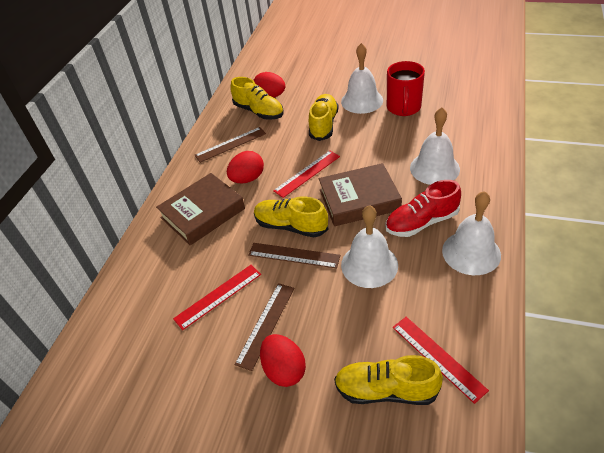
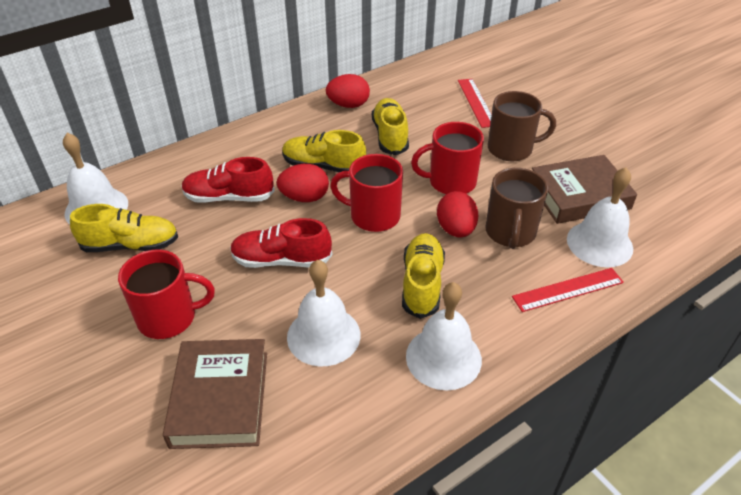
brown mug: none = 0 -> [485,168,548,249] [488,91,556,161] = 2
brown ruler: [195,127,266,163] [234,283,294,371] [248,243,340,269] = 3 -> none = 0
red mug: [387,61,425,116] = 1 -> [118,250,215,339] [330,154,403,232] [411,122,484,194] = 3
red ruler: [173,265,261,330] [273,151,340,198] [392,317,489,404] = 3 -> [458,79,492,128] [512,268,624,312] = 2
red shoe: [385,180,461,237] = 1 -> [181,157,275,203] [230,218,332,268] = 2

